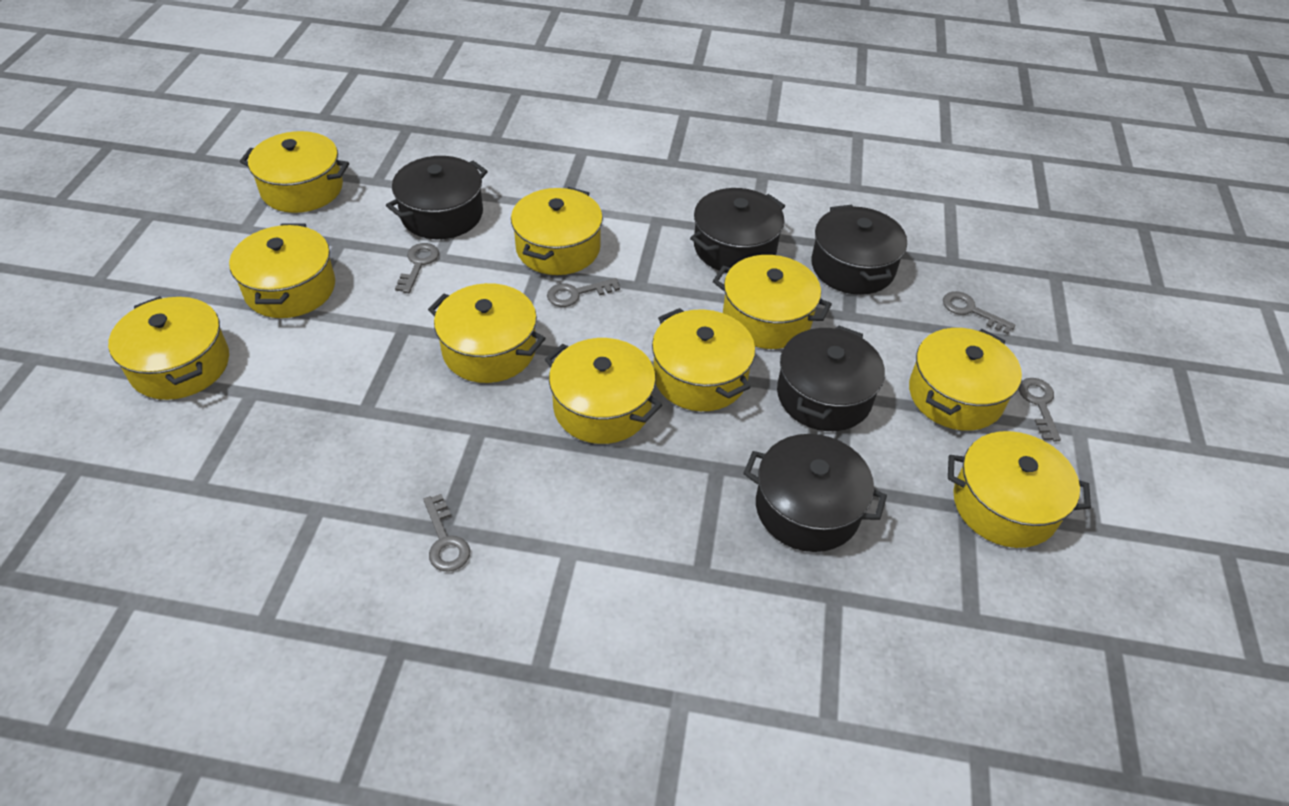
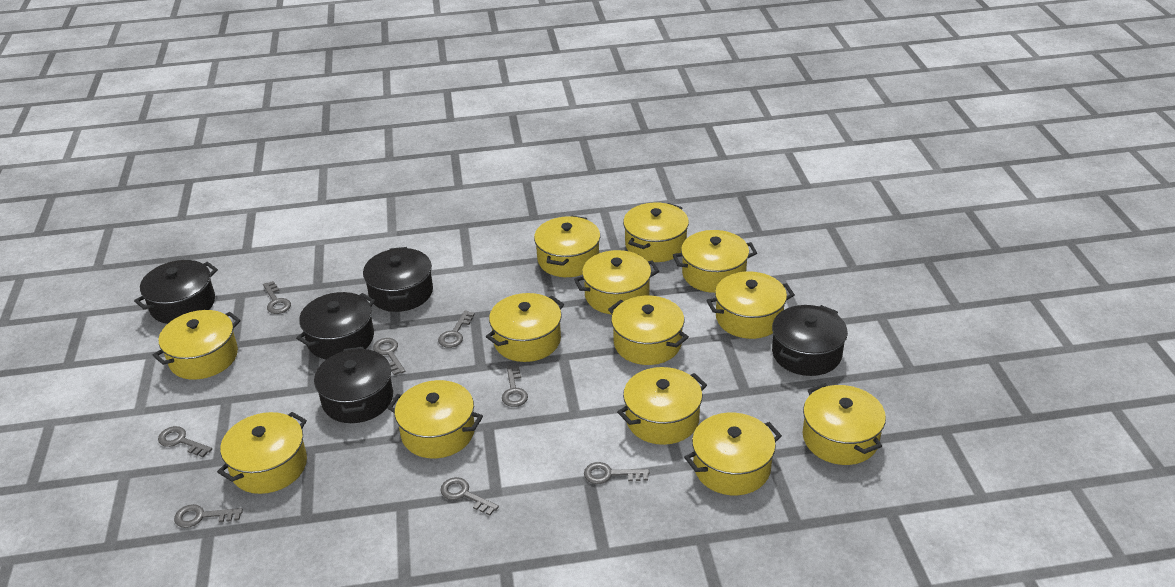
grey key: [395,243,439,293] [423,494,470,572] [547,278,620,307] [943,291,1015,334] [1019,378,1061,441] = 5 -> [158,426,212,457] [174,504,243,528] [263,281,291,314] [373,338,406,375] [438,311,475,348] [440,477,499,516] [502,365,528,407] [584,462,649,484] = 8
yellow pot: [108,296,229,400] [229,223,335,318] [240,131,349,213] [428,283,546,383] [511,187,603,275] [545,338,662,444] [652,308,755,411] [713,255,832,349] [909,328,1022,431] [948,431,1091,548] = 10 -> [153,310,241,380] [217,412,307,494] [387,380,483,459] [486,293,564,362] [534,216,600,277] [574,250,659,314] [608,296,689,365] [617,367,707,445] [623,203,689,262] [673,230,757,293] [684,413,782,495] [706,271,795,339] [803,383,886,465] = 13

